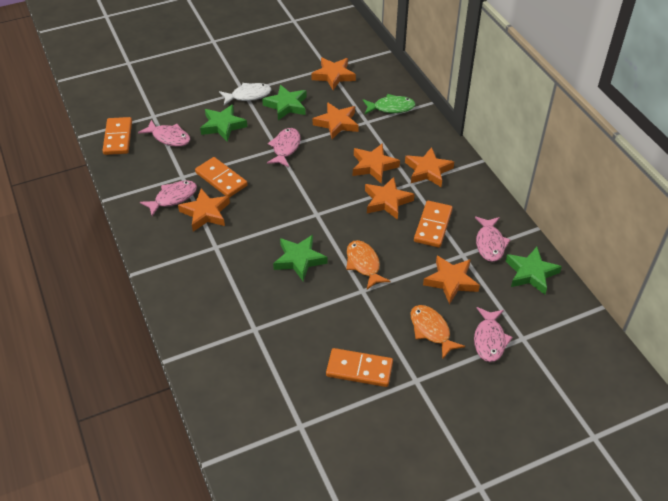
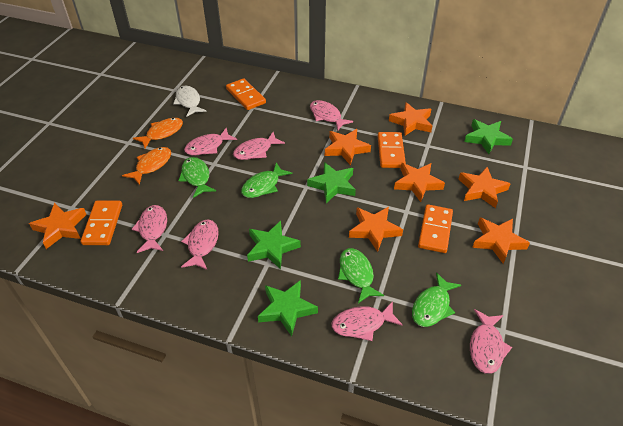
green fish: [363,94,416,114] = 1 -> [178,157,216,198] [241,162,292,198] [338,248,384,303] [412,272,461,327] = 4
pink fish: [138,120,190,146] [140,181,197,216] [267,128,301,167] [474,307,513,362] [475,217,511,262] = 5 -> [132,205,167,253] [181,219,219,270] [184,128,237,156] [233,132,285,160] [310,100,353,130] [331,301,403,341] [470,309,512,374] = 7

